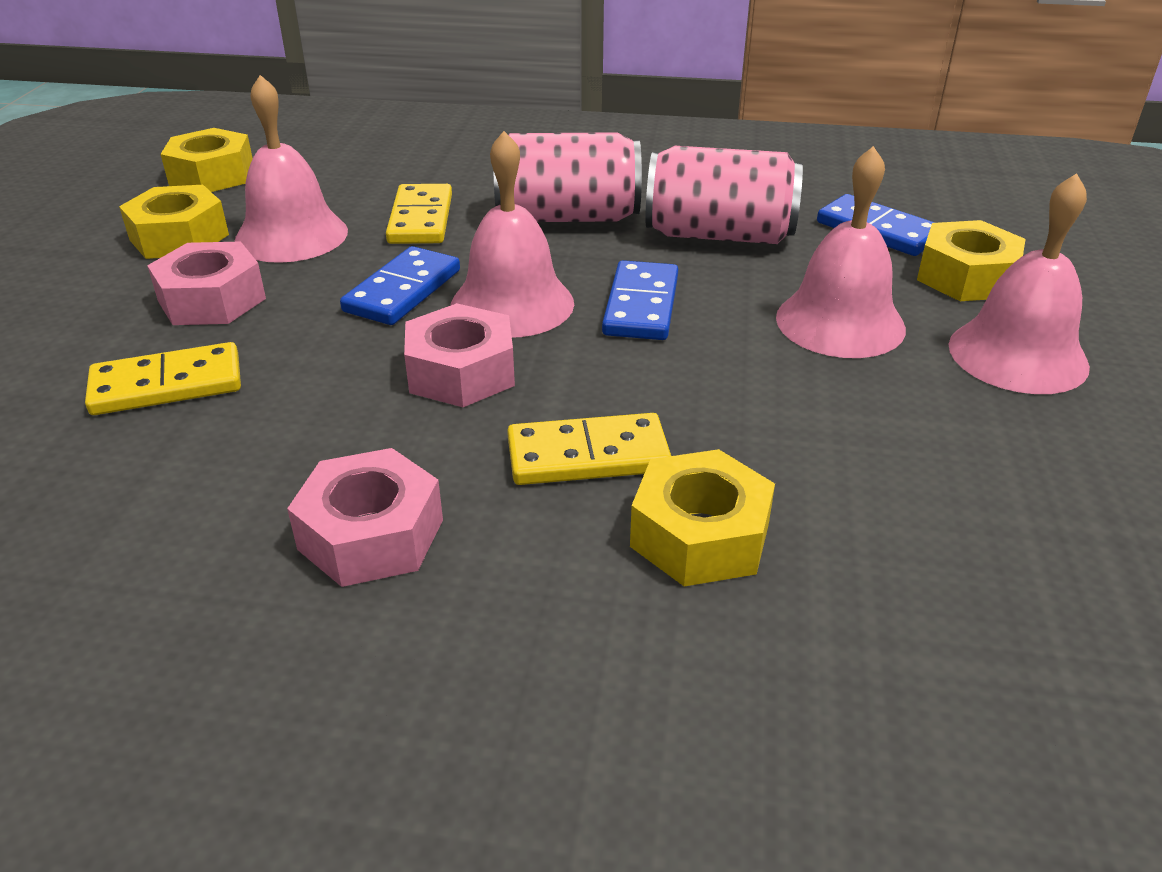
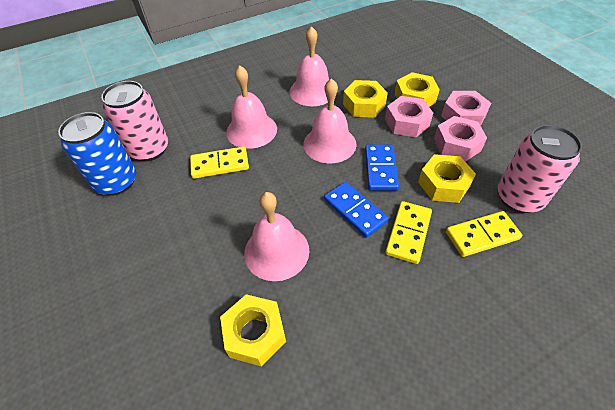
blue can: none = 0 -> [58,112,136,196] = 1
blue domino: [340,246,460,325] [602,260,678,340] [817,194,935,256] = 3 -> [324,182,389,238] [365,144,399,191] = 2

